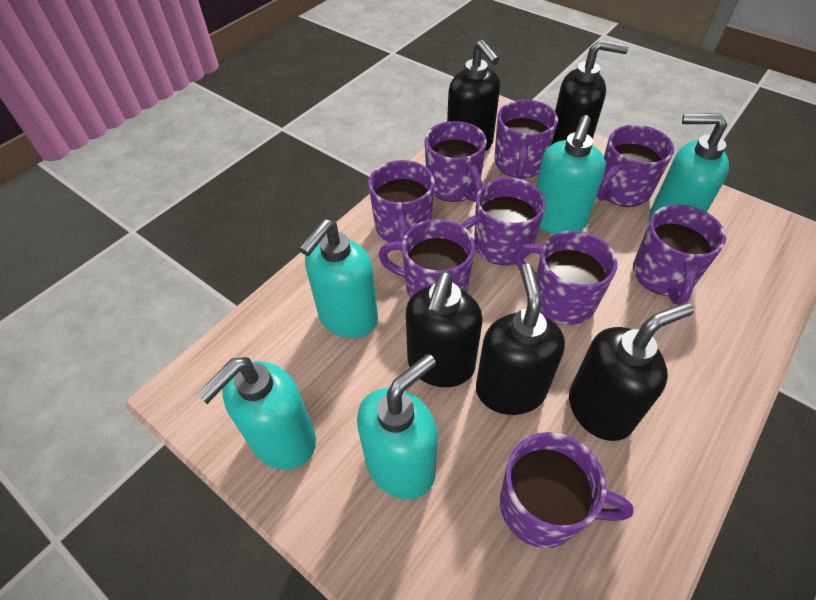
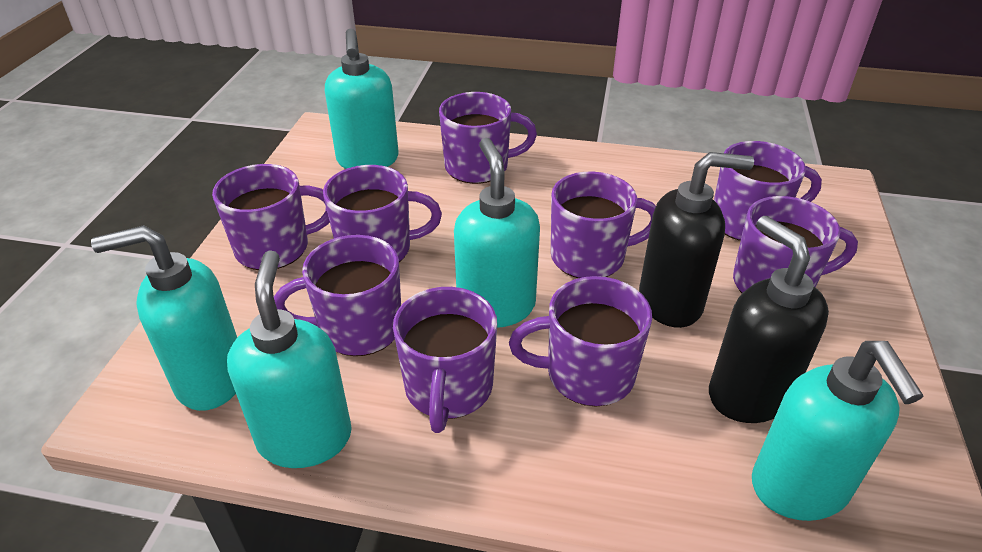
black soap dispenser: [406,272,483,387] [447,40,500,152] [476,264,565,415] [551,40,629,145] [569,302,694,441] = 5 -> [639,152,754,328] [709,216,829,423] = 2

